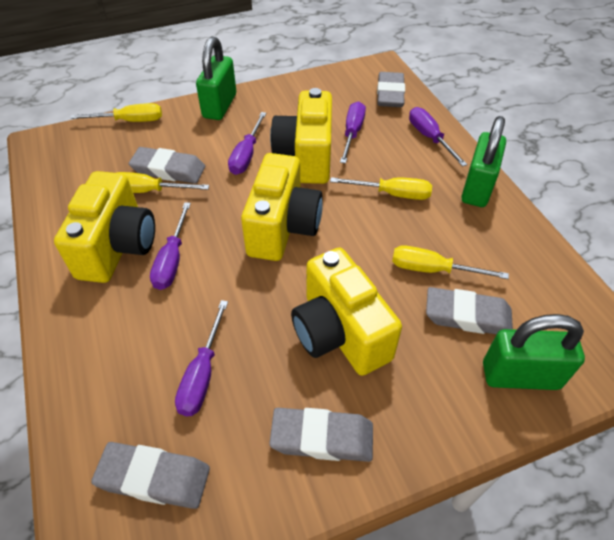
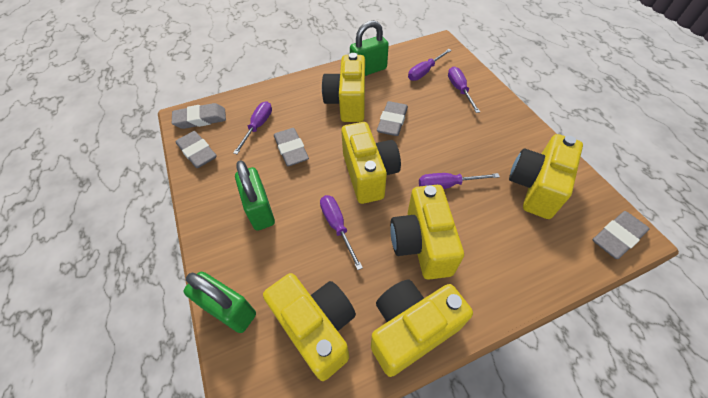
yellow camera: [54,171,155,283] [241,153,323,261] [270,88,332,184] [291,248,402,376] = 4 -> [263,273,356,381] [322,53,365,122] [341,122,401,204] [371,280,473,377] [390,185,464,280] [509,134,583,219] = 6
yellow screwdriver: [70,103,162,122] [116,172,209,193] [330,177,432,200] [392,245,509,279] = 4 -> none = 0

